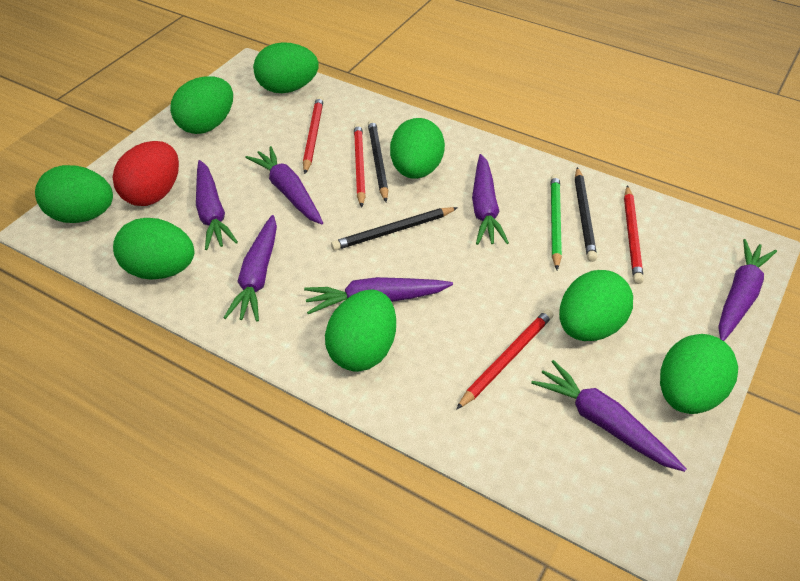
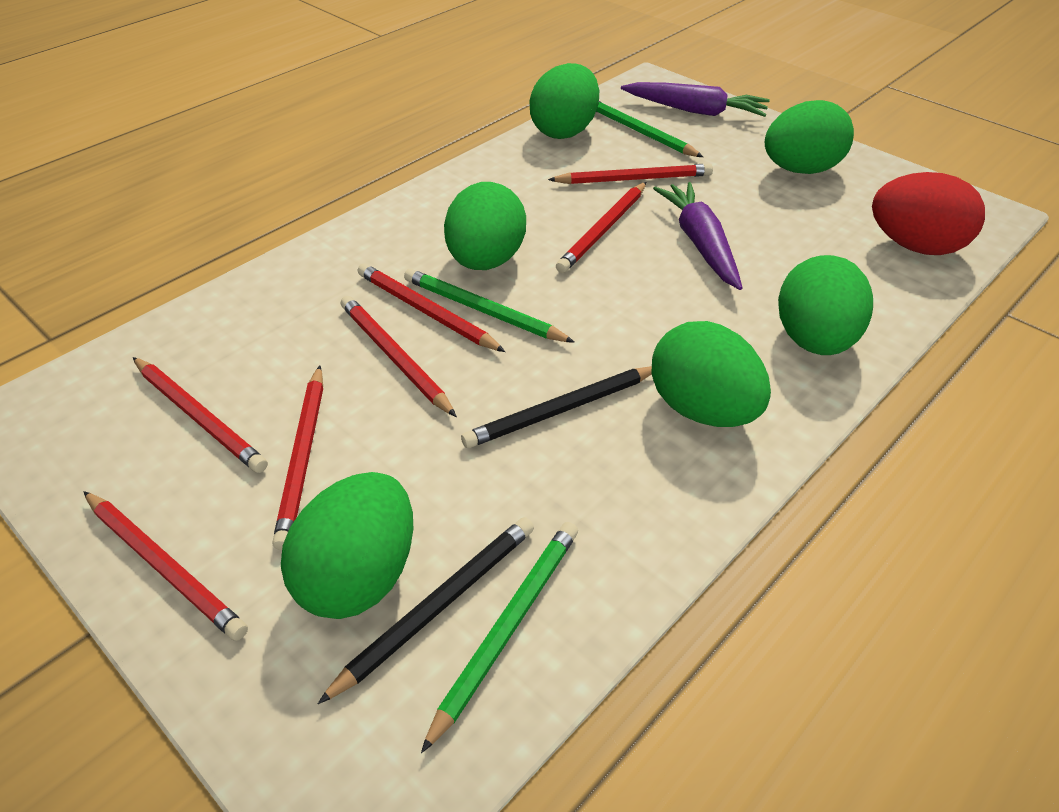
black pencil: [331,207,458,251] [368,119,388,202] [575,167,597,262] = 3 -> [318,517,534,704] [461,366,652,448] = 2
green egg: [35,165,113,223] [113,218,194,280] [170,77,233,134] [253,42,319,93] [325,289,396,372] [390,118,445,179] [559,270,633,341] [660,334,738,414] = 8 -> [281,472,413,619] [444,182,526,270] [529,63,599,139] [651,321,771,427] [765,100,854,174] [778,255,873,355] = 6
green pencil: [551,174,562,270] = 1 -> [404,269,575,343] [421,522,578,753] [596,101,703,157] = 3
purple carrot: [196,160,238,250] [224,215,277,322] [245,146,323,225] [304,277,453,314] [472,154,509,245] [531,360,686,472] [719,239,777,341] = 7 -> [621,82,770,117] [653,182,743,290] = 2
red pencil: [303,96,324,174] [354,123,366,208] [456,309,553,410] [624,185,644,284] = 4 -> [83,491,248,641] [133,357,268,473] [272,365,323,550] [341,296,457,417] [358,263,505,352] [548,164,713,184] [556,182,646,273] = 7

